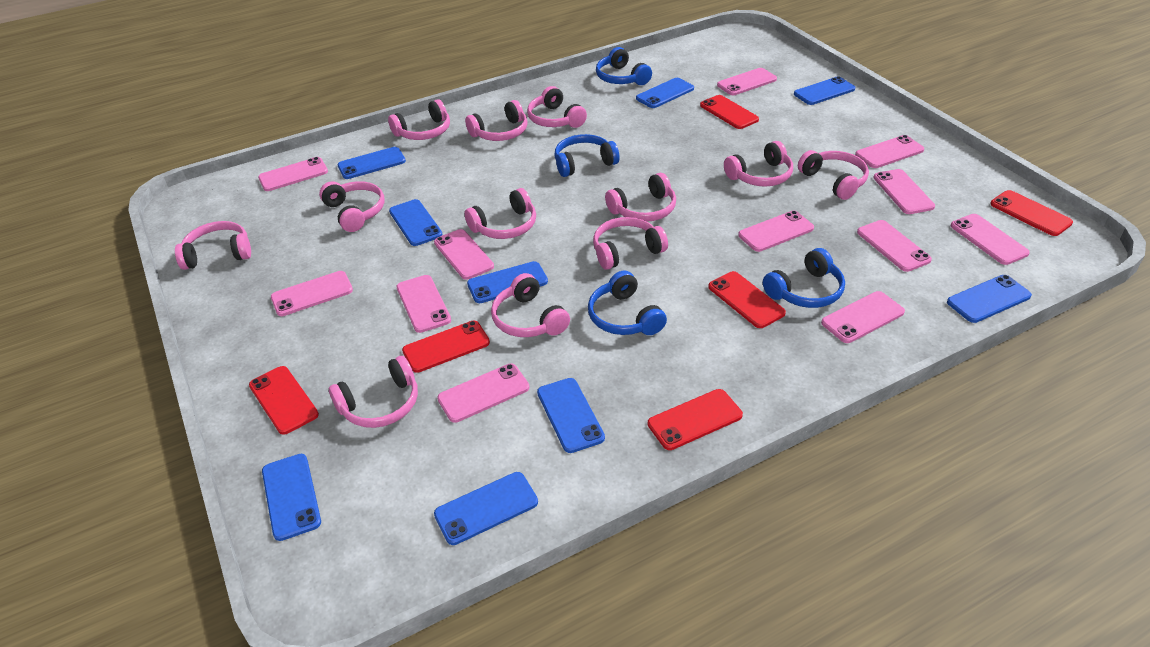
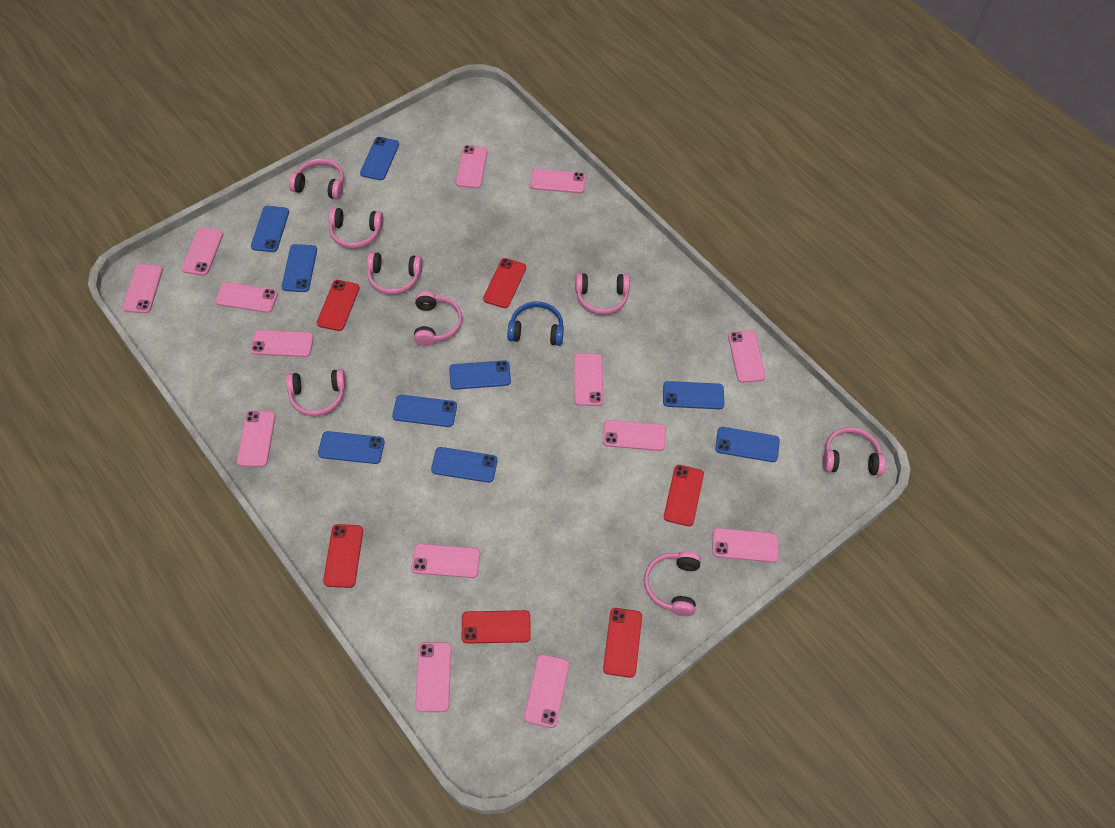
blue headphones: [554,134,619,177] [588,271,667,335] [596,47,652,85] [763,248,845,308] = 4 -> [507,302,564,346] = 1
pink headphones: [175,221,251,270] [319,181,385,232] [329,356,418,428] [388,99,450,140] [465,100,528,141] [465,188,536,239] [491,273,570,337] [527,86,587,128] [593,217,668,270] [605,173,676,222] [724,141,793,187] [798,150,869,200] = 12 -> [286,369,346,416] [289,158,344,200] [329,207,383,249] [367,252,423,295] [414,291,462,346] [575,273,630,315] [644,551,701,616] [823,427,886,476] = 8
pink phone: [258,157,328,191] [271,271,353,316] [396,275,451,333] [434,229,494,280] [437,364,529,423] [717,68,777,95] [738,210,814,252] [821,291,905,343] [855,135,924,168] [857,220,932,272] [873,169,935,214] [951,214,1030,265] = 12 -> [122,264,163,313] [181,227,223,276] [215,282,278,313] [237,410,276,467] [250,330,314,357] [411,543,480,578] [415,642,451,712] [456,145,488,188] [524,654,569,728] [530,169,586,193] [574,353,603,406] [603,420,666,451] [712,528,779,563] [728,330,766,383] = 14

